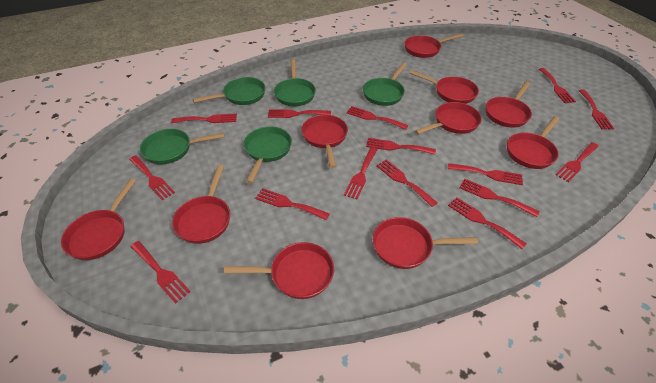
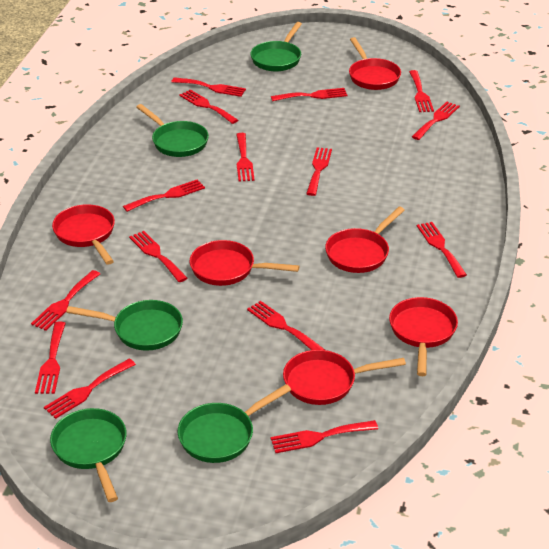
red pan: [61,179,136,260] [172,165,230,244] [224,242,334,299] [301,115,348,168] [373,217,478,269] [404,33,463,58] [409,70,479,104] [415,102,482,135] [486,81,532,128] [507,116,559,169] = 10 -> [52,204,115,265] [190,240,299,286] [283,350,406,405] [325,207,405,273] [349,37,401,90] [389,297,458,376] = 6

